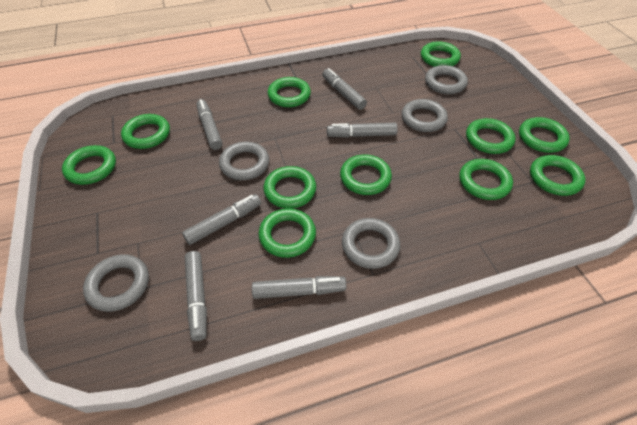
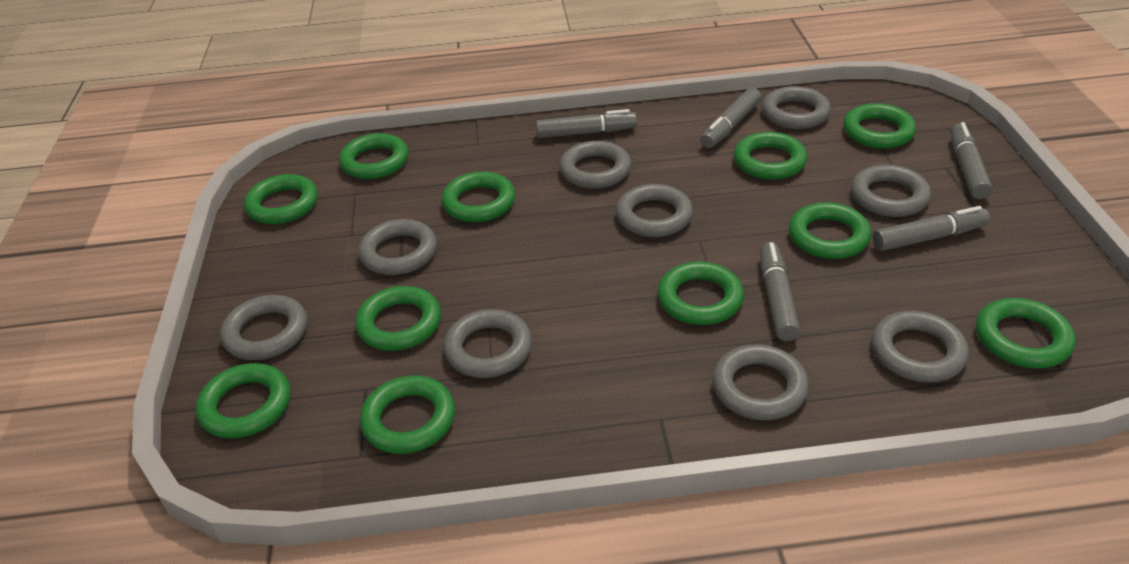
grey marker: [182,194,261,245] [185,251,207,341] [196,99,222,150] [252,276,346,299] [322,68,367,110] [327,123,398,138] = 6 -> [536,109,637,138] [700,88,761,148] [760,242,800,341] [873,206,990,251] [950,122,993,199] = 5
grey ring: [83,254,149,312] [219,142,269,180] [342,218,400,269] [402,99,448,132] [425,65,468,94] = 5 -> [220,295,307,360] [358,219,437,275] [443,309,532,378] [560,141,631,189] [616,184,693,237] [712,345,809,420] [762,86,831,129] [851,165,931,217] [872,311,969,383] = 9

